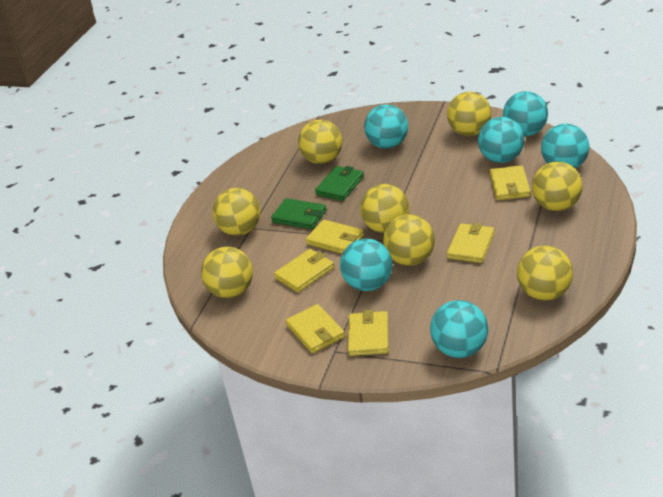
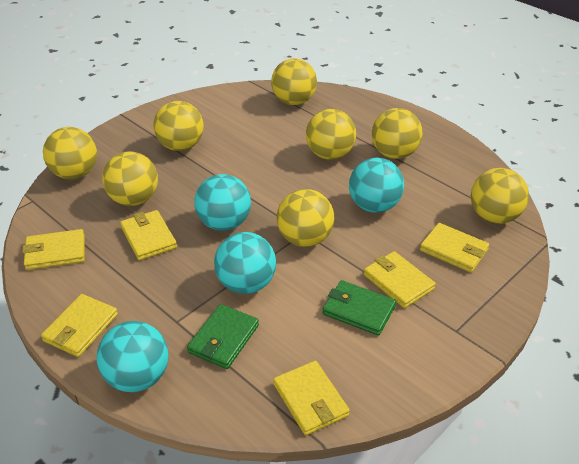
turquoise ball: [340,239,393,291] [364,104,408,149] [430,300,488,358] [478,117,525,163] [503,91,548,136] [541,124,589,169] = 6 -> [97,321,169,392] [194,174,251,231] [214,232,276,294] [349,158,404,213] = 4

